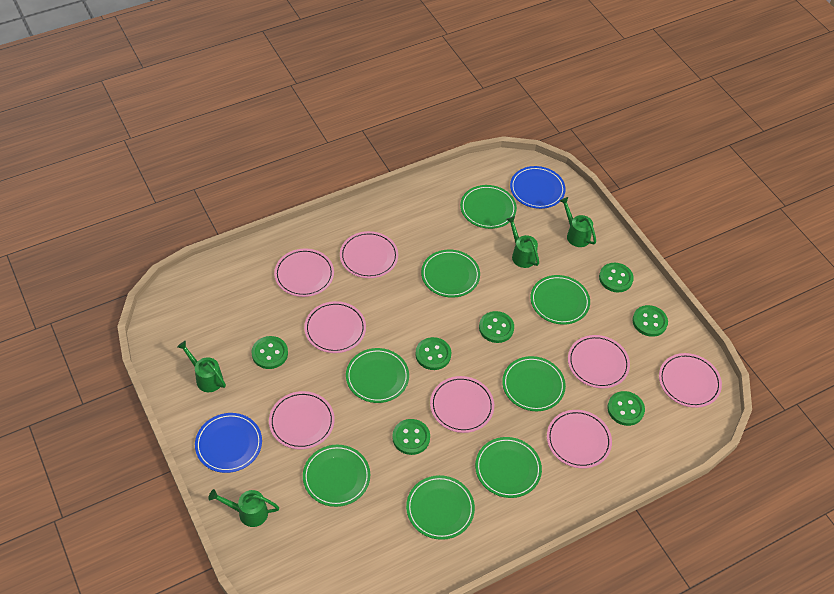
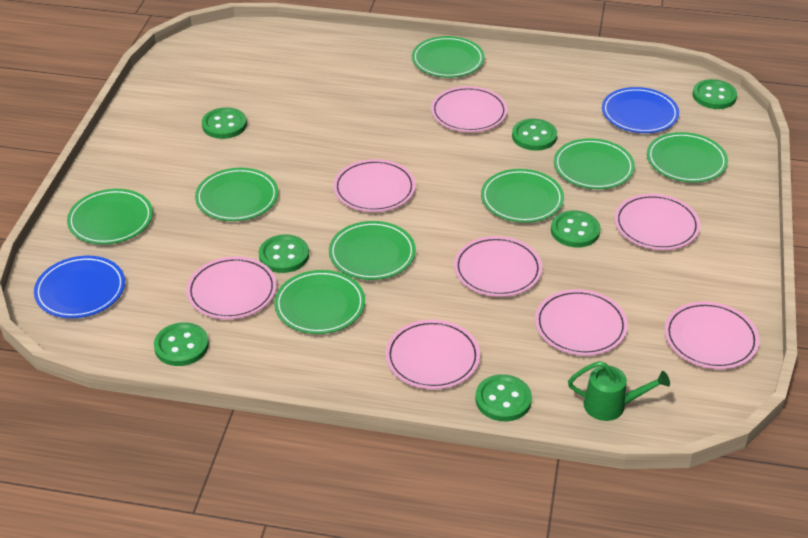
green watering can: [177,341,226,392] [208,489,279,527] [506,216,539,268] [559,197,596,247] = 4 -> [568,361,670,421] = 1

